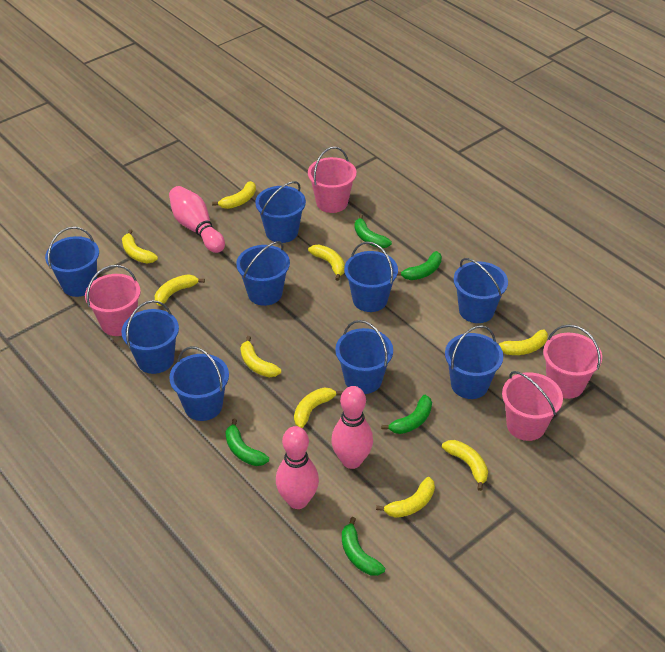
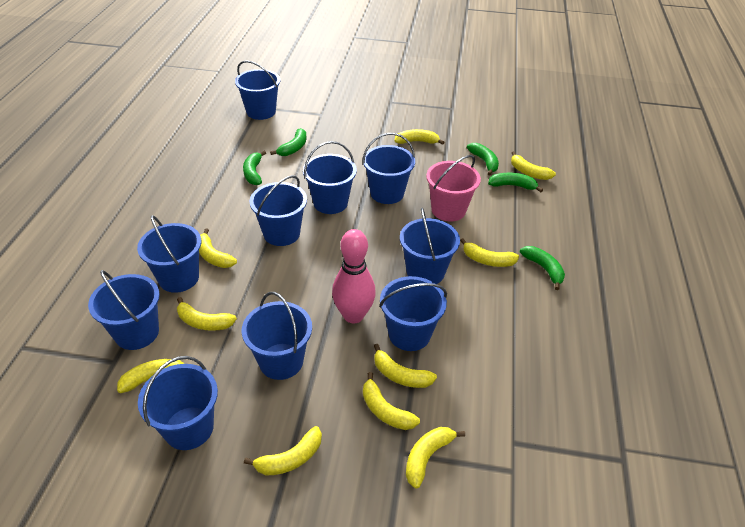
blue bucket: [45,227,99,297] [121,300,179,374] [169,346,229,421] [236,241,290,306] [255,181,306,243] [335,320,393,394] [344,241,398,312] [445,325,503,399] [453,258,508,323] = 9 -> [88,270,160,350] [137,215,201,293] [138,356,218,450] [235,60,280,120] [242,292,312,380] [250,175,307,246] [303,141,357,214] [362,133,415,204] [379,276,447,351] [400,208,460,284] = 10
pink bowling pin: [169,186,225,253] [276,426,319,509] [331,386,373,469] = 3 -> [332,229,376,323] = 1
pink bucket: [85,265,141,336] [308,147,356,213] [502,371,563,441] [543,325,602,399] = 4 -> [426,155,481,221] = 1
yellow banana: [122,229,158,263] [155,274,205,306] [212,181,256,209] [240,336,281,377] [294,387,343,428] [308,245,345,281] [376,477,435,518] [442,440,488,491] [498,330,548,355] = 9 -> [117,359,185,393] [177,297,237,331] [199,229,237,268] [244,426,322,475] [363,372,420,430] [374,344,437,388] [395,129,445,145] [406,427,465,489] [460,238,519,267] [511,151,556,180] = 10

